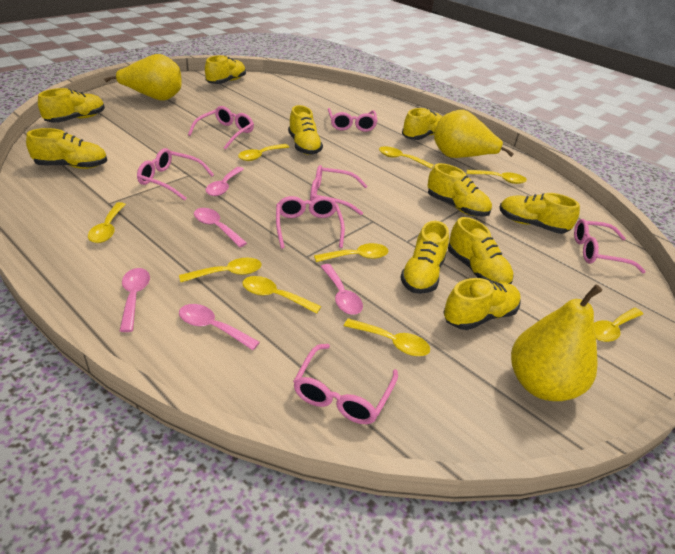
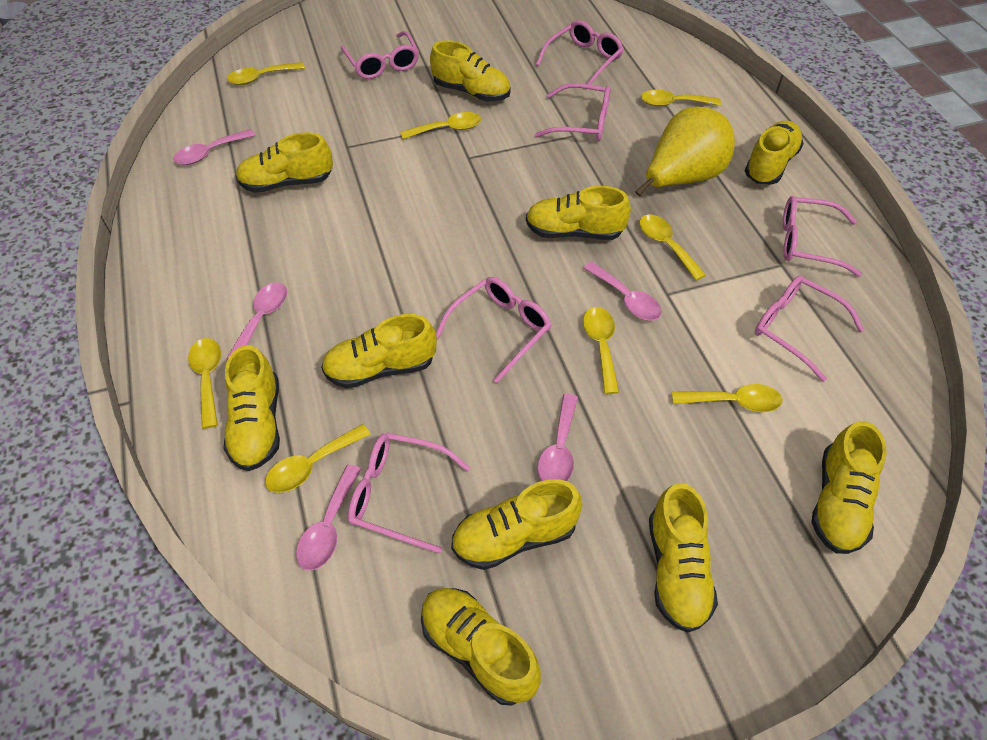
yellow pear: [104,54,182,101] [434,110,514,158] [511,285,602,401] = 3 -> [635,107,735,196] = 1
yellow spoon: [88,202,126,243] [179,258,262,282] [238,144,289,161] [242,276,321,314] [314,243,389,262] [344,318,430,356] [379,146,434,169] [467,170,527,184] [594,308,643,342] = 9 -> [188,338,221,429] [227,62,305,85] [265,424,371,493] [400,112,481,139] [583,307,619,394] [639,215,706,281] [641,90,721,106] [672,384,783,412] = 8

